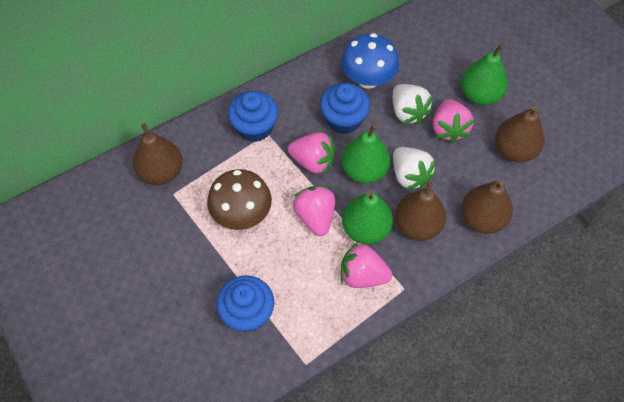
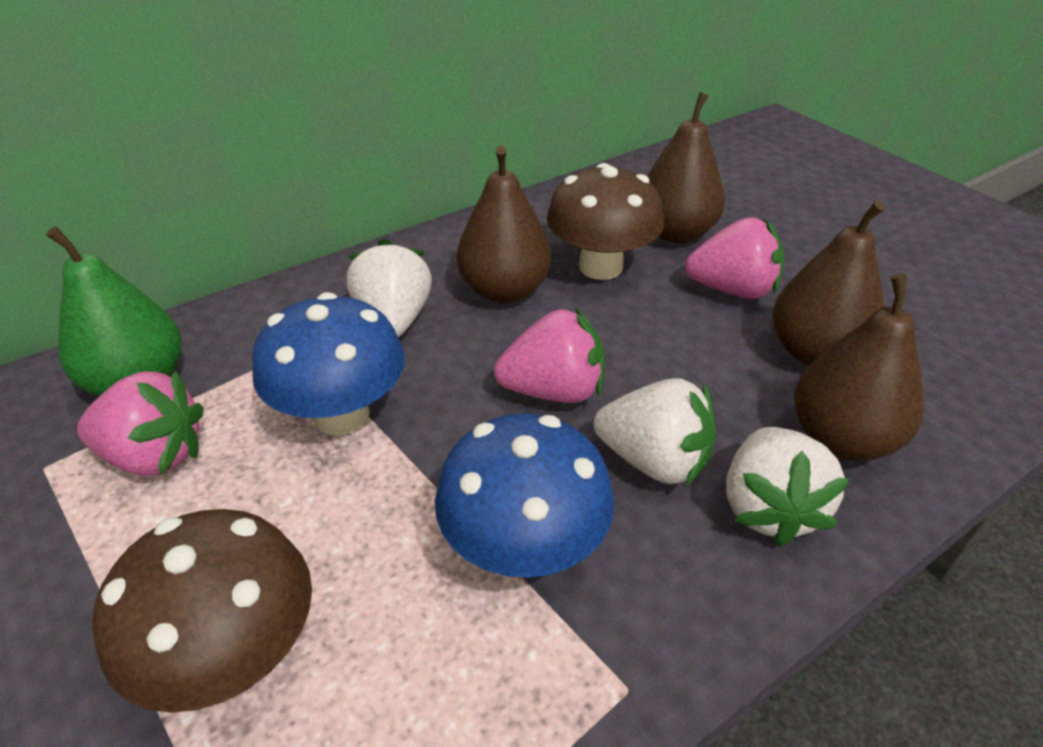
blue cupcake: [216,275,274,332] [228,91,278,142] [320,83,370,134] = 3 -> none = 0
blue mushroom: [341,33,399,89] = 1 -> [252,292,405,436] [435,414,614,578] = 2
brown mushroom: [207,169,272,230] = 1 -> [92,509,312,713] [547,163,664,280] = 2
green pear: [342,124,390,184] [342,191,393,245] [461,44,508,105] = 3 -> [46,226,182,396] = 1
pink strawberry: [288,132,335,175] [293,186,335,236] [341,242,392,288] [433,99,474,143] = 4 -> [77,371,204,476] [494,308,604,403] [685,217,784,299] = 3
white strawberry: [393,84,433,125] [393,147,436,190] = 2 -> [347,239,432,337] [594,378,716,486] [726,427,850,547] = 3

